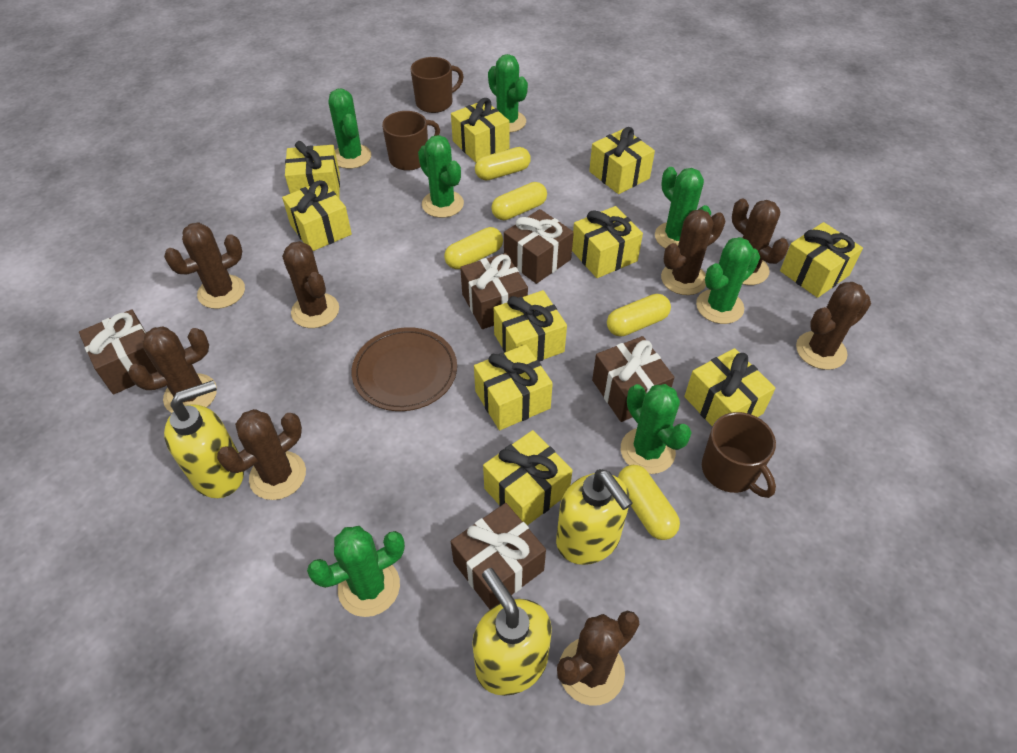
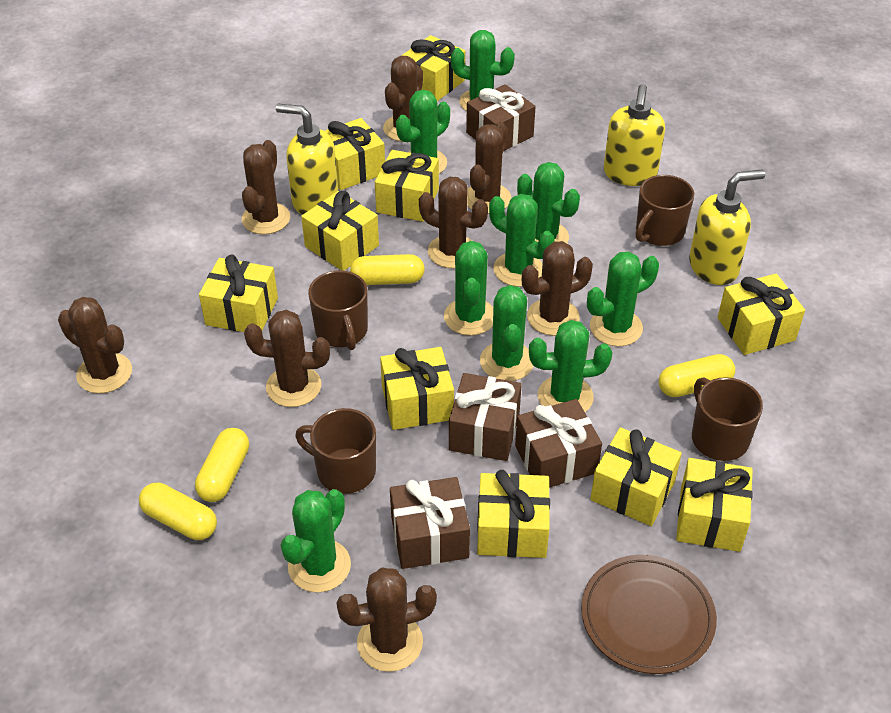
brown gift: [79,309,157,395] [451,503,546,609] [460,253,528,329] [504,209,574,284] [592,336,674,422] = 5 -> [390,477,470,569] [449,373,522,461] [466,84,536,151] [515,399,602,488] = 4
brown mug: [382,111,440,171] [410,57,464,113] [702,412,776,498] = 3 -> [295,408,376,494] [308,270,368,350] [636,175,694,246] [692,377,763,461] = 4
green cactus: [307,526,405,617] [329,89,371,169] [418,135,464,218] [488,54,528,133] [621,384,692,474] [655,167,712,248] [696,237,760,324] = 7 -> [281,489,351,593] [396,90,450,174] [444,241,493,336] [451,30,515,111] [480,285,533,381] [489,194,554,287] [517,162,580,244] [529,320,612,412] [587,252,659,347] = 9
yellow capsule: [444,227,503,269] [475,147,531,181] [491,182,547,220] [607,294,671,336] [618,465,680,540] = 5 -> [139,483,217,540] [195,428,249,502] [350,254,425,285] [659,354,735,397] = 4

